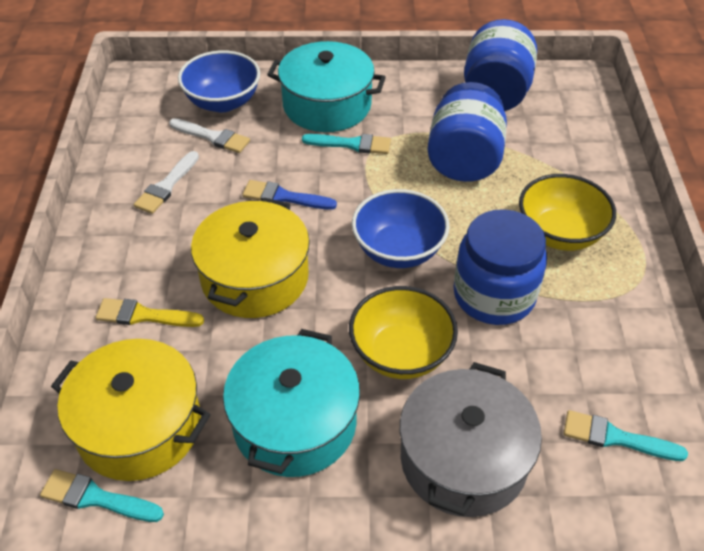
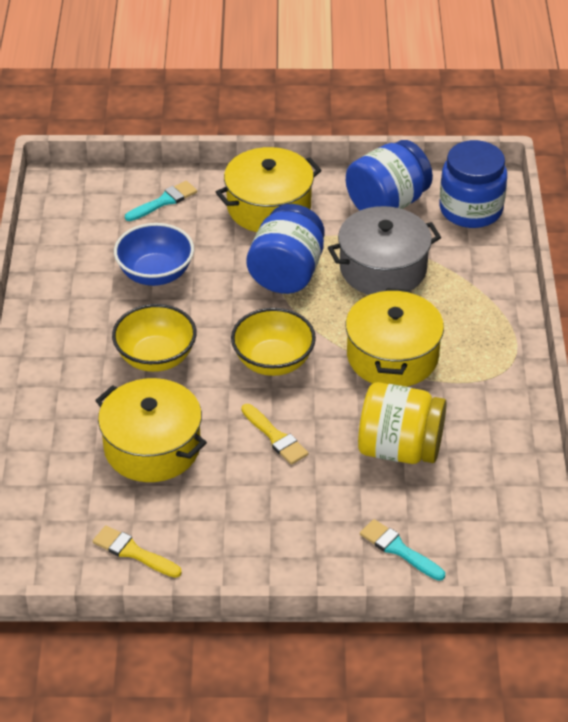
blue bowl: [178,50,260,112] [352,189,450,268] = 2 -> [114,223,194,286] = 1
blue brush: [242,180,337,210] = 1 -> none = 0
turquoise brush: [40,469,164,522] [302,134,391,154] [563,410,688,461] = 3 -> [125,181,197,221] [360,519,445,581] = 2
turquoise pot: [223,329,360,477] [267,41,386,132] = 2 -> none = 0
white brush: [134,151,199,214] [169,118,250,153] = 2 -> none = 0
yellow brush: [96,298,204,327] = 1 -> [93,525,182,578] [241,404,309,465] = 2
yellow jar: none = 0 -> [358,382,447,464] = 1
yellow pot: [51,339,211,481] [191,198,310,318] = 2 -> [95,378,207,482] [216,147,322,232] [346,288,444,387] = 3

